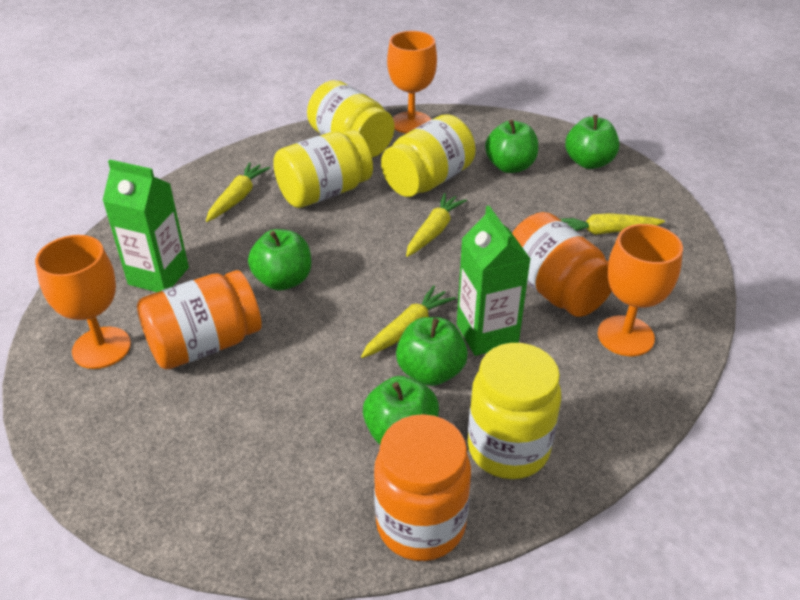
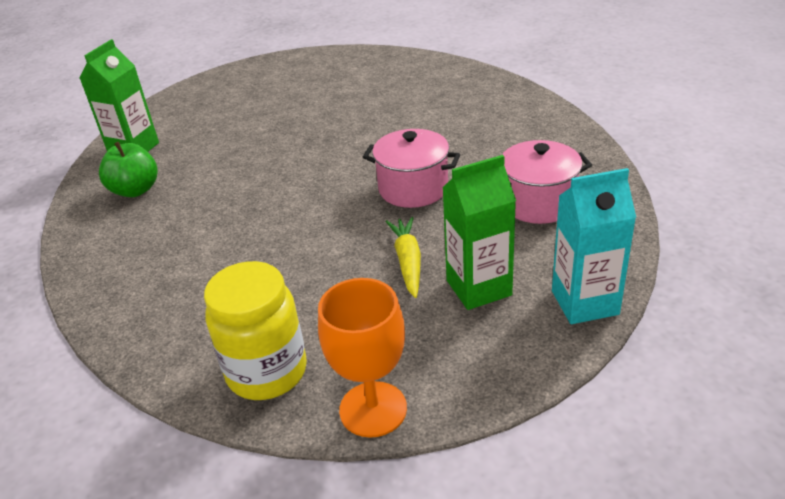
green apple: [248,229,311,290] [363,376,439,445] [396,317,468,386] [485,120,538,173] [565,115,619,169] = 5 -> [99,142,158,197] = 1
orange goblet: [35,235,131,369] [387,31,437,134] [598,224,683,356] = 3 -> [318,278,407,438] = 1
orange jar: [137,270,262,369] [374,414,471,561] [512,212,612,317] = 3 -> none = 0
pink pot: none = 0 -> [363,129,460,208] [502,140,592,224] = 2
turquoise carton: none = 0 -> [552,168,636,324] = 1
yellow carrot: [206,162,270,222] [361,285,456,358] [406,193,467,257] [560,213,665,235] = 4 -> [385,217,421,298] = 1
yellow jar: [273,130,373,208] [307,80,394,157] [381,114,476,197] [468,343,561,479] = 4 -> [204,261,307,400] = 1

